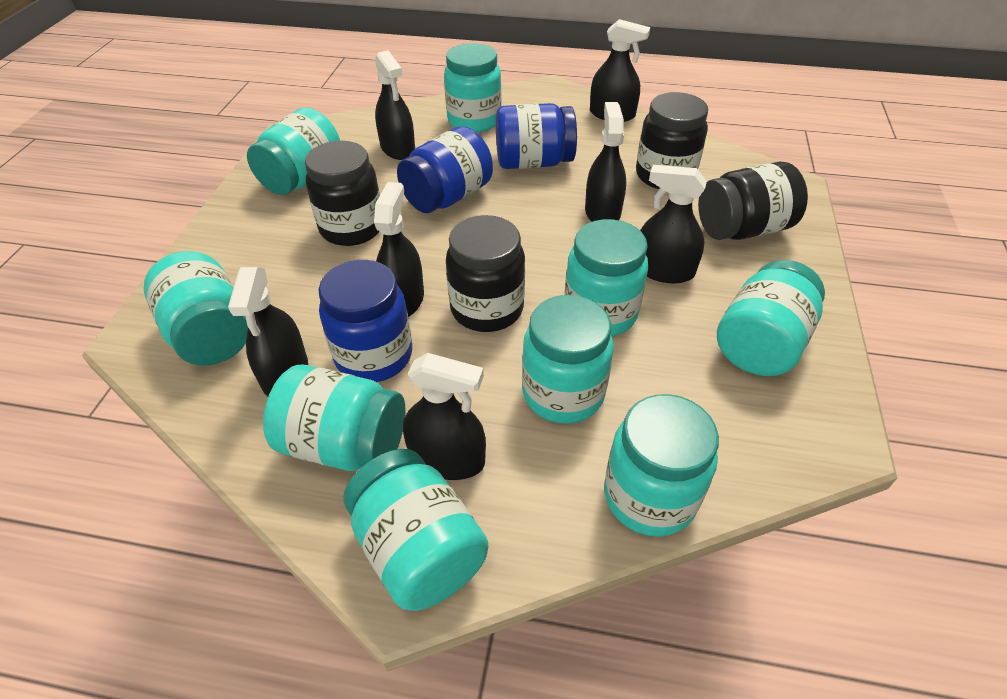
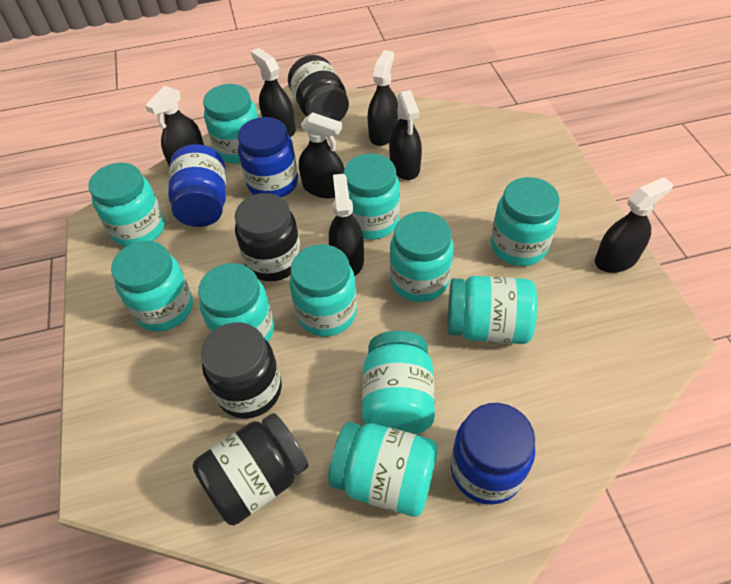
turquoise jar: [144,251,248,366] [247,107,340,195] [263,365,405,471] [343,449,488,611] [444,43,501,133] [522,295,613,424] [564,219,648,336] [604,394,719,537] [717,260,825,376] = 9 -> [88,163,165,247] [111,241,193,332] [198,263,274,342] [203,84,258,164] [289,244,357,336] [328,421,438,517] [343,153,400,240] [362,331,435,434] [390,212,454,302] [447,276,537,344] [491,177,560,266] = 11

